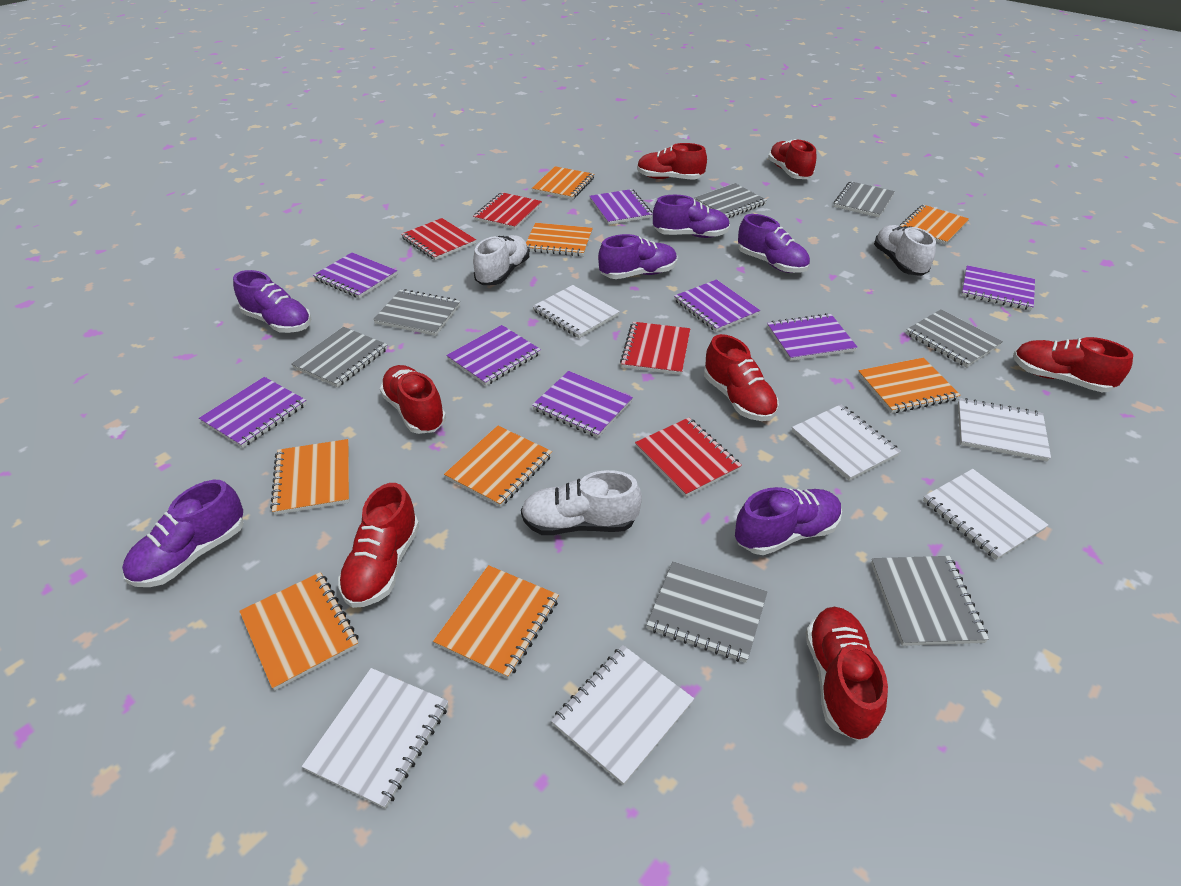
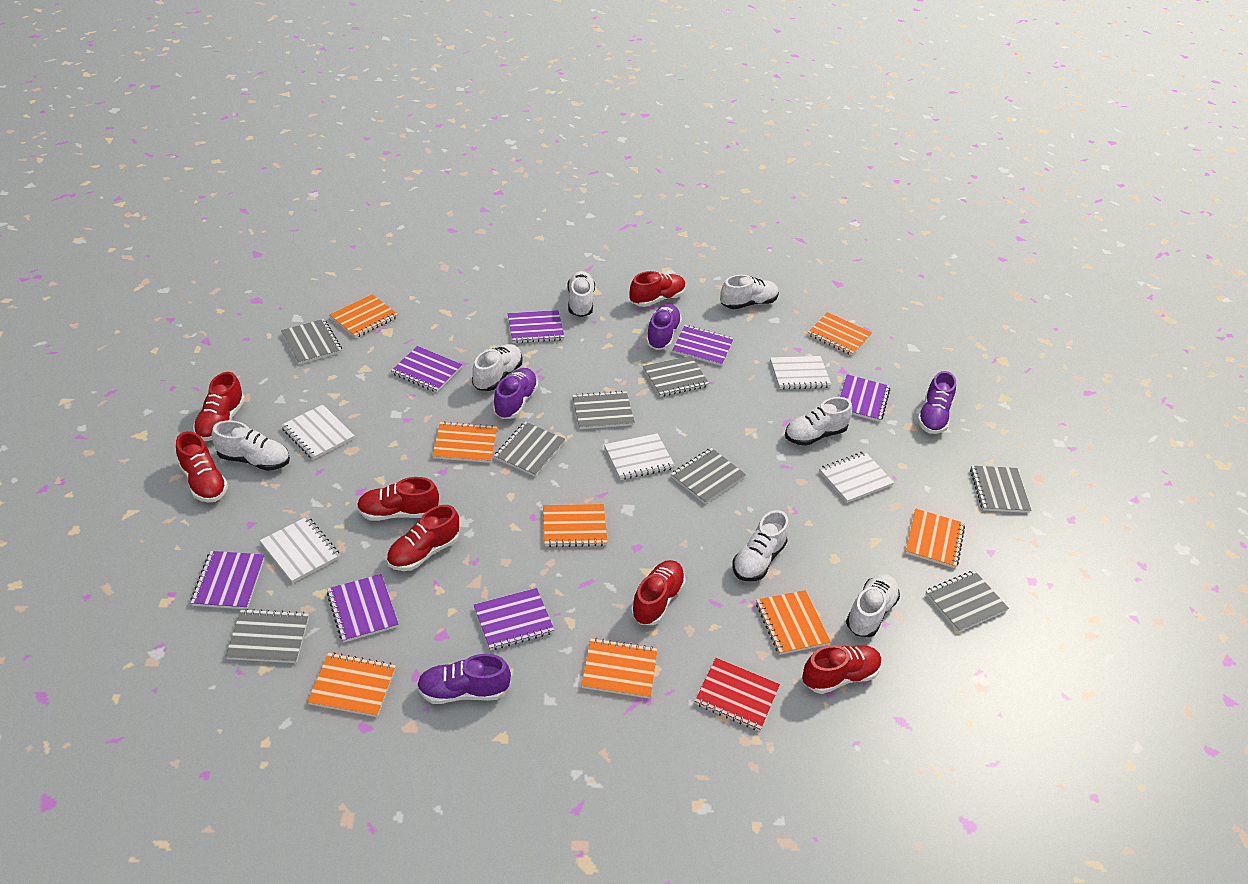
grey notebook: [291,327,388,387] [373,289,460,336] [647,562,767,663] [695,183,767,218] [834,181,895,218] [871,556,989,646] [906,309,1003,367] = 7 -> [225,608,309,663] [281,319,342,364] [494,422,566,477] [572,391,635,429] [643,356,709,397] [671,448,746,504] [925,570,1009,632] [970,466,1032,513] = 8
purple notebook: [199,377,307,448] [313,252,397,298] [446,325,541,386] [532,371,633,438] [589,189,652,225] [674,279,760,332] [767,313,858,361] [961,265,1035,310] = 8 -> [190,551,265,609] [327,574,399,643] [391,346,462,392] [474,588,554,650] [508,310,565,343] [672,325,734,366] [840,374,890,422] = 7
purple shoe: [122,480,244,587] [233,270,311,333] [598,234,677,279] [653,195,730,238] [735,487,842,555] [738,214,810,273] = 6 -> [417,654,511,704] [493,368,538,419] [646,304,682,350] [917,371,956,434] = 4
red notebook: [401,218,476,260] [473,192,542,229] [620,322,690,375] [635,418,742,497] = 4 -> [695,658,780,731] = 1
white notebook: [302,668,448,809] [532,285,620,338] [551,645,694,785] [792,404,901,481] [923,469,1048,560] [958,398,1051,462] = 6 -> [260,516,340,583] [281,405,355,460] [604,433,675,480] [770,356,831,389] [819,452,894,503] = 5
white shoe: [473,235,529,285] [521,470,642,535] [874,225,936,276] = 3 -> [211,420,290,471] [472,344,522,391] [567,271,595,317] [720,275,779,309] [732,510,789,581] [785,397,852,446] [846,574,900,637] = 7

